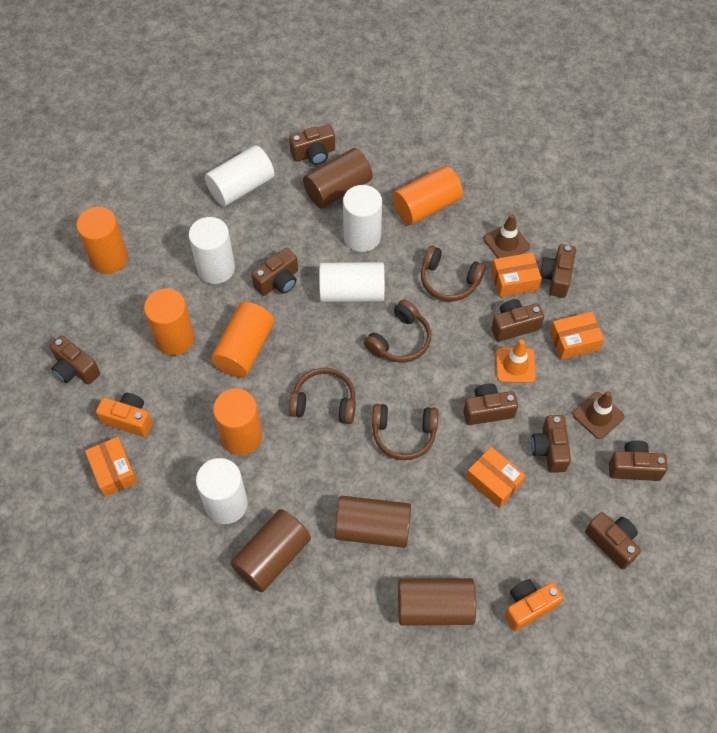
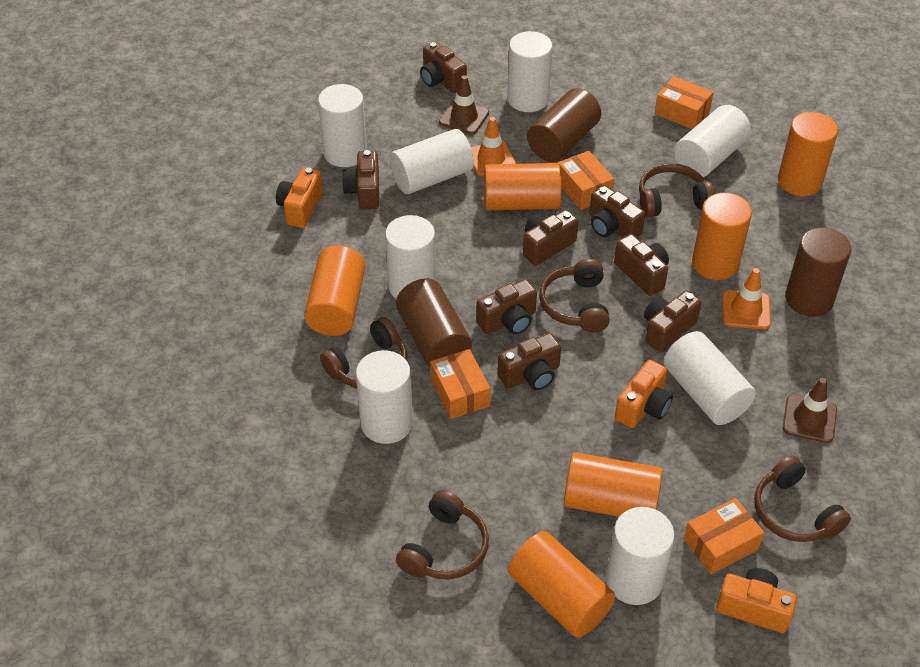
brown camera: [50,335,100,385] [252,248,298,296] [289,125,335,165] [463,383,518,425] [491,299,544,342] [531,415,571,473] [539,244,576,298] [585,512,641,569] [609,440,668,481] = 9 -> [342,150,379,210] [420,42,467,93] [476,279,537,334] [497,333,561,390] [523,210,578,265] [589,185,645,238] [614,234,669,296] [644,290,702,352] = 8
brown cylinder: [230,509,311,592] [303,148,372,209] [335,496,411,548] [398,578,476,626] = 4 -> [396,278,472,367] [527,88,601,162] [785,228,851,317] = 3
brown headphones: [289,368,356,424] [364,300,431,362] [372,404,438,460] [421,246,486,301] = 4 -> [320,317,407,388] [396,490,489,580] [539,259,610,333] [639,163,715,217] [754,456,851,542] = 5
orange camera: [96,393,153,437] [505,579,563,631] = 2 -> [276,167,323,228] [615,360,673,428] [716,568,797,633] = 3
orange cylinder: [76,207,128,274] [144,289,194,355] [211,302,274,378] [213,389,262,455] [392,166,463,225] = 5 -> [304,245,365,336] [484,163,561,210] [508,531,615,638] [564,452,662,517] [692,193,752,280] [778,112,838,196] = 6
orange traffic cone: [496,340,536,383] = 1 -> [471,117,516,176] [722,268,771,330] = 2
white cylinder: [189,217,235,284] [196,458,248,524] [205,145,275,206] [319,262,385,302] [343,185,382,252] = 5 -> [318,84,367,167] [356,350,413,444] [385,215,436,299] [389,129,474,194] [507,31,553,112] [606,507,675,605] [664,331,756,425] [674,105,751,177] = 8

